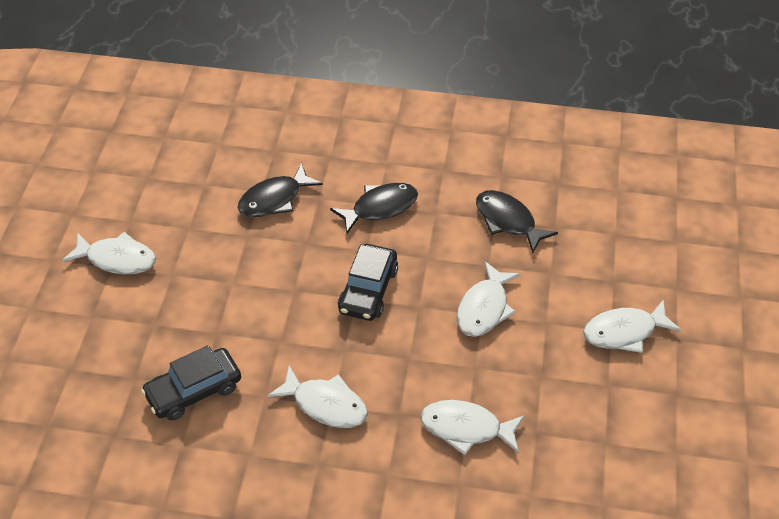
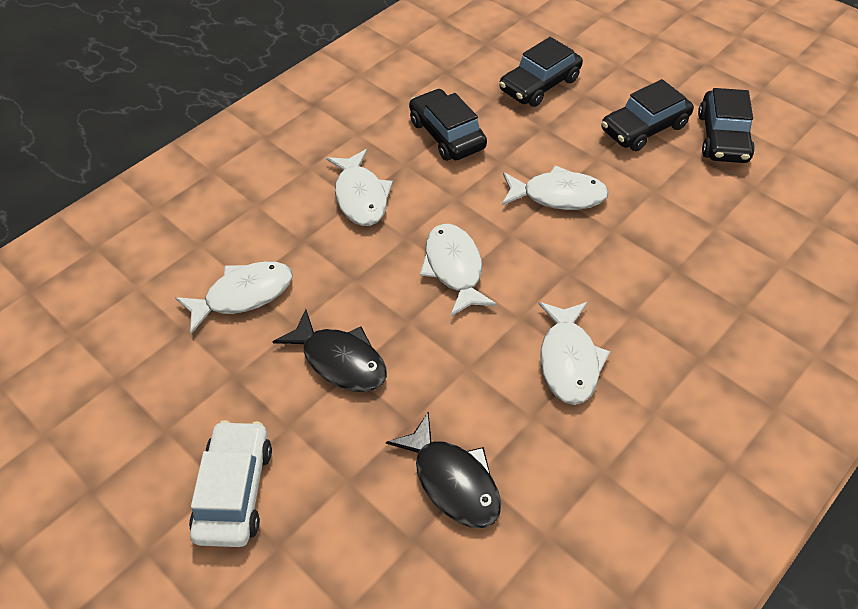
black car: [141,345,241,421] [338,244,398,321] = 2 -> [409,89,487,161] [499,37,583,107] [601,79,694,151] [698,88,755,163] = 4
black fish: [238,163,323,217] [330,183,418,234] [476,190,558,253] = 3 -> [273,309,387,392] [386,411,501,528] = 2
white car: none = 0 -> [189,420,272,547] = 1

